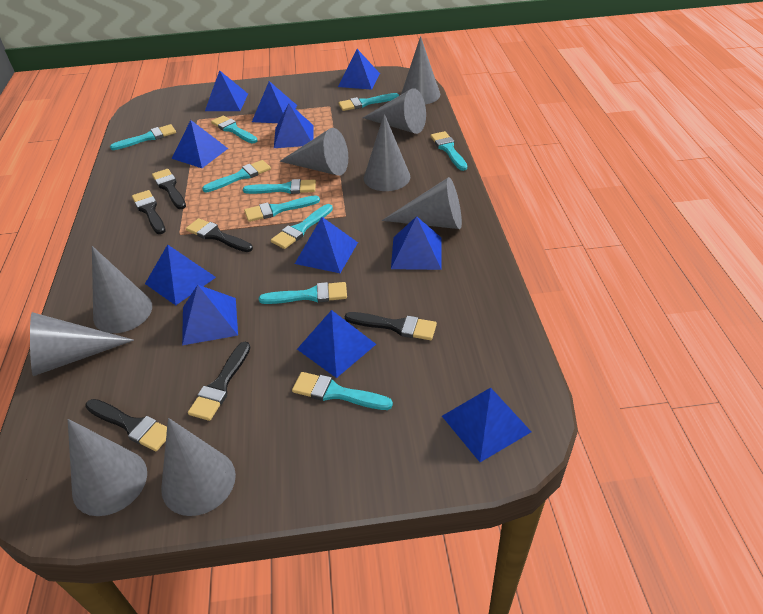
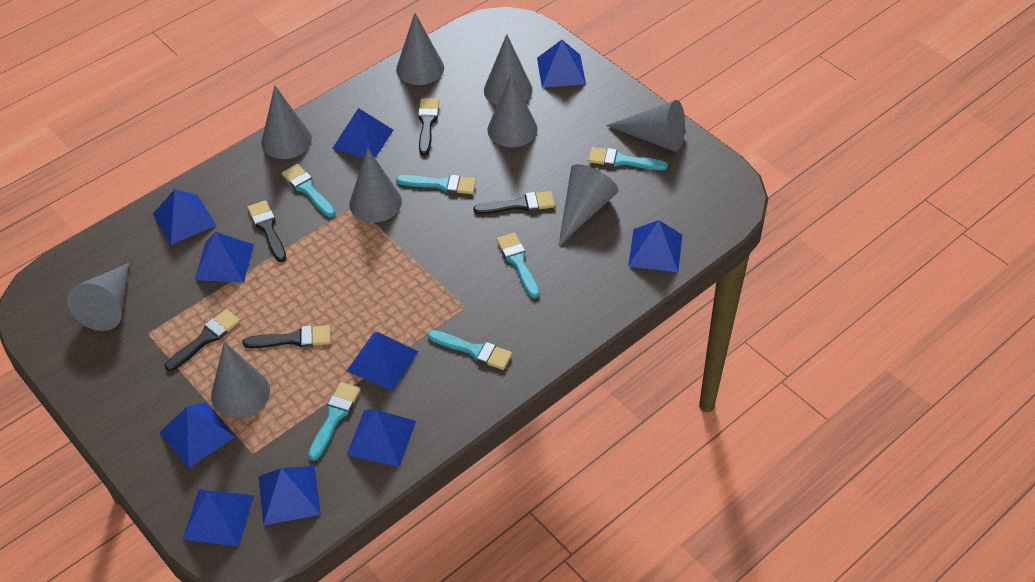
black brush: [85,399,167,451] [132,190,165,234] [152,169,186,209] [186,218,253,252] [188,342,251,421] [345,312,437,340] = 6 -> [165,309,240,371] [242,325,331,348] [247,200,286,262] [418,98,439,155] [473,191,555,214] = 5
blue pyramid: [145,244,216,305] [171,120,228,168] [182,285,238,345] [205,70,248,111] [252,81,297,123] [274,103,314,148] [295,217,358,273] [297,310,376,378] [338,49,380,90] [391,216,441,270] [442,388,531,462] = 11 -> [153,189,216,245] [159,402,236,468] [182,489,254,546] [195,232,254,283] [259,466,321,525] [332,108,393,158] [347,332,419,390] [347,410,416,467] [537,40,586,88] [628,220,682,272] = 10
turquoise brush: [110,124,176,150] [202,160,271,192] [211,115,258,143] [243,179,316,194] [244,195,320,222] [259,282,347,304] [271,204,333,249] [292,372,393,410] [339,93,399,111] [430,131,467,171] = 10 -> [282,164,336,217] [308,382,361,461] [396,175,476,194] [428,330,512,370] [496,233,540,298] [588,147,668,170] = 6

